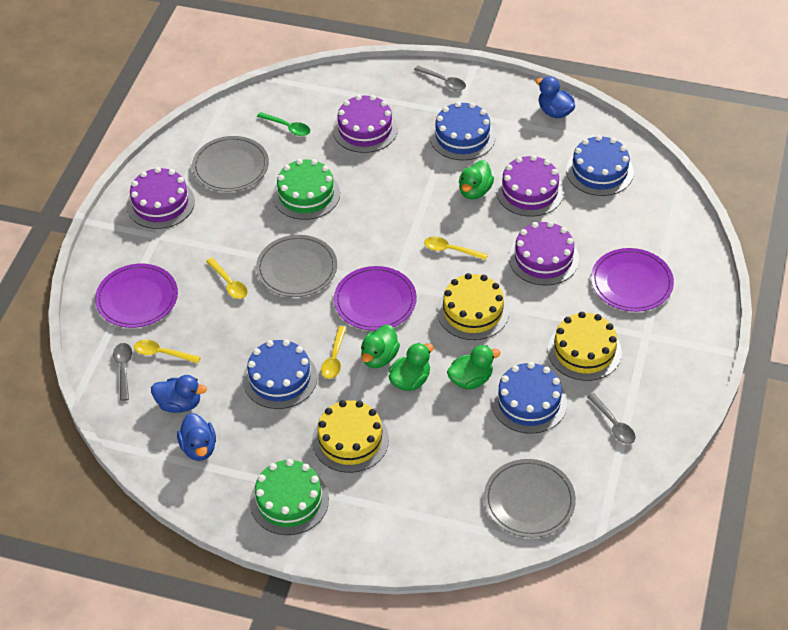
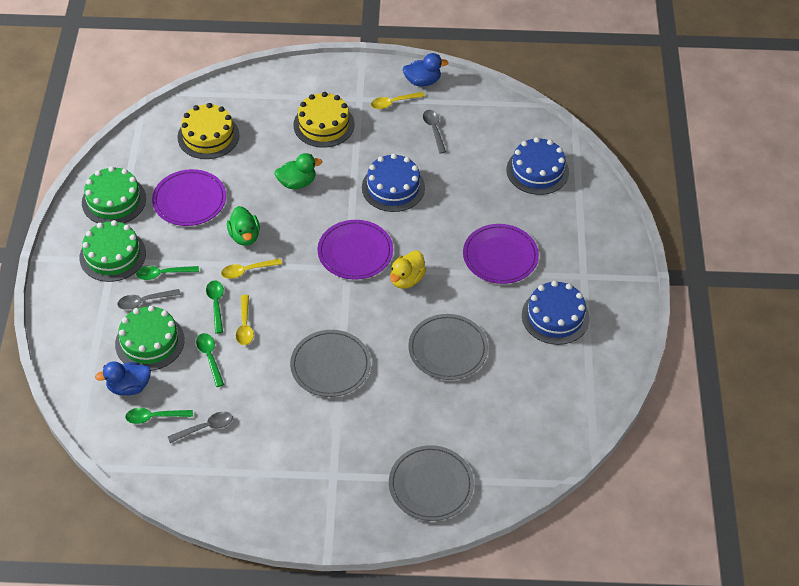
blue cake: [243,339,317,409] [430,102,496,160] [491,362,567,434] [566,135,634,196] = 4 -> [362,154,425,212] [506,137,569,195] [522,281,590,345] = 3
blue duck: [151,375,207,413] [177,413,216,461] [536,76,575,118] = 3 -> [95,361,151,395] [403,53,448,86] = 2
green cake: [250,459,329,535] [272,159,340,220] = 2 -> [80,220,146,282] [82,166,146,223] [115,305,185,371] = 3
green duck: [361,325,400,368] [389,343,434,391] [447,345,501,390] [459,160,494,199] = 4 -> [227,206,260,246] [275,153,322,189] = 2
green spoon: [257,112,310,136] = 1 -> [125,408,193,424] [136,266,199,280] [196,333,224,387] [206,280,224,334] = 4
purple cake: [127,167,195,229] [333,95,398,153] [496,155,564,217] [509,221,579,286] = 4 -> none = 0
yellow cake: [312,400,389,473] [437,273,509,340] [548,312,622,381] = 3 -> [178,103,239,159] [293,92,355,148] = 2
yellow duck: none = 0 -> [390,251,426,289] = 1
yellow spoon: [134,339,201,364] [206,258,248,299] [321,326,346,379] [424,237,488,260] = 4 -> [221,258,282,279] [236,295,254,345] [371,92,425,109] = 3

